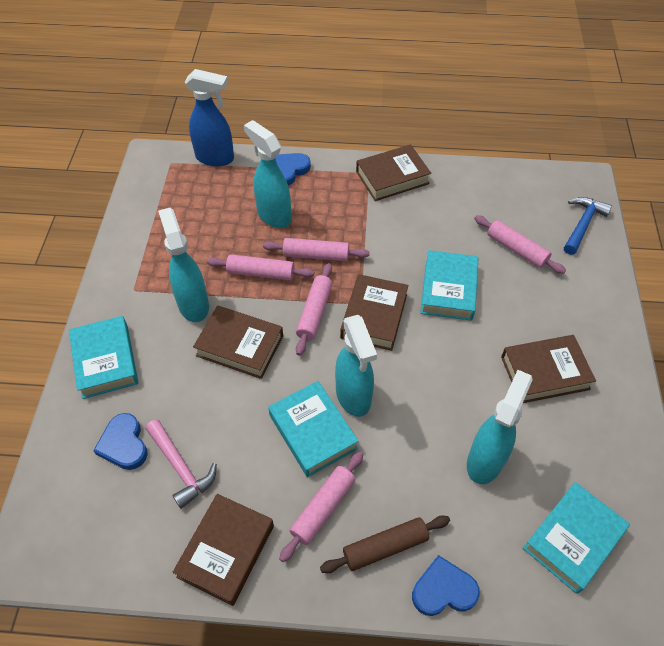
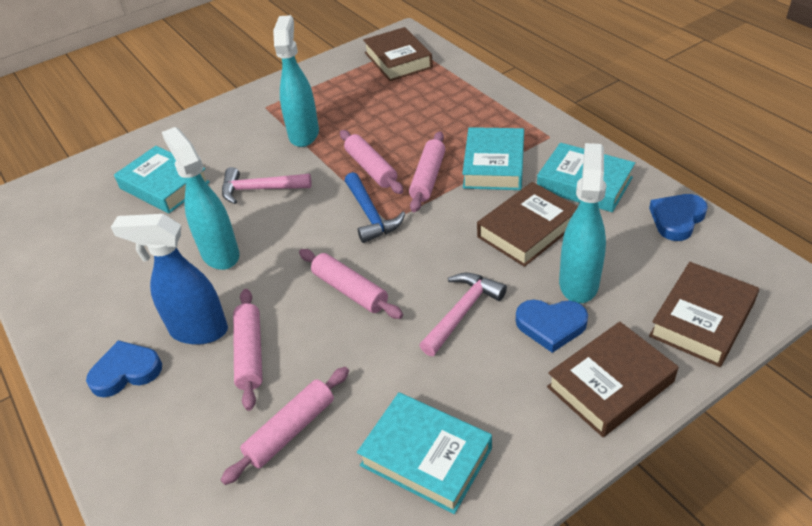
brown book: [173,494,274,606] [193,305,283,379] [340,274,408,351] [356,144,431,201] [501,335,596,403] = 5 -> [363,27,433,81] [477,182,578,267] [547,322,678,437] [649,262,759,367] = 4
brown rolling pin: [320,515,450,573] = 1 -> none = 0
pink hammer: [146,419,217,509] = 1 -> [222,167,311,204] [419,273,507,356] = 2
turquoise spray bottle: [158,207,209,322] [244,120,291,228] [335,315,377,417] [467,370,533,484] = 4 -> [162,127,239,270] [273,15,319,147] [559,143,606,303] = 3

